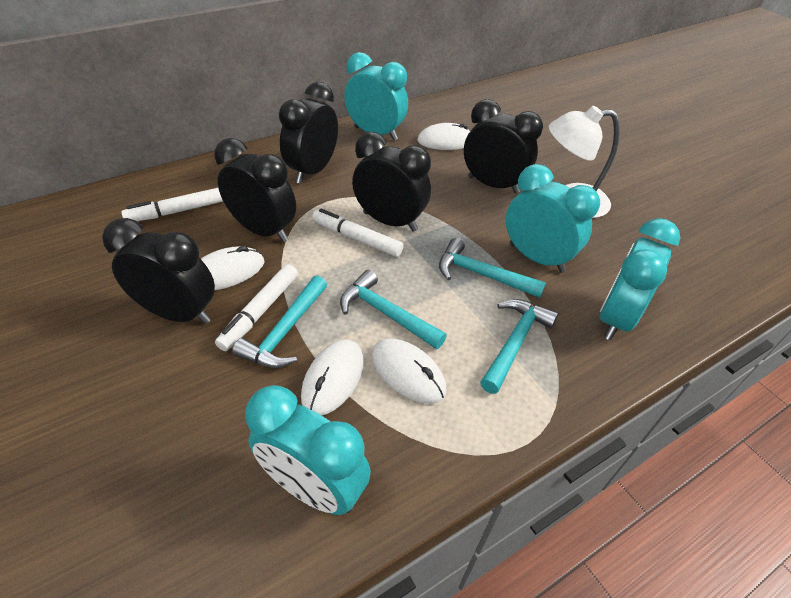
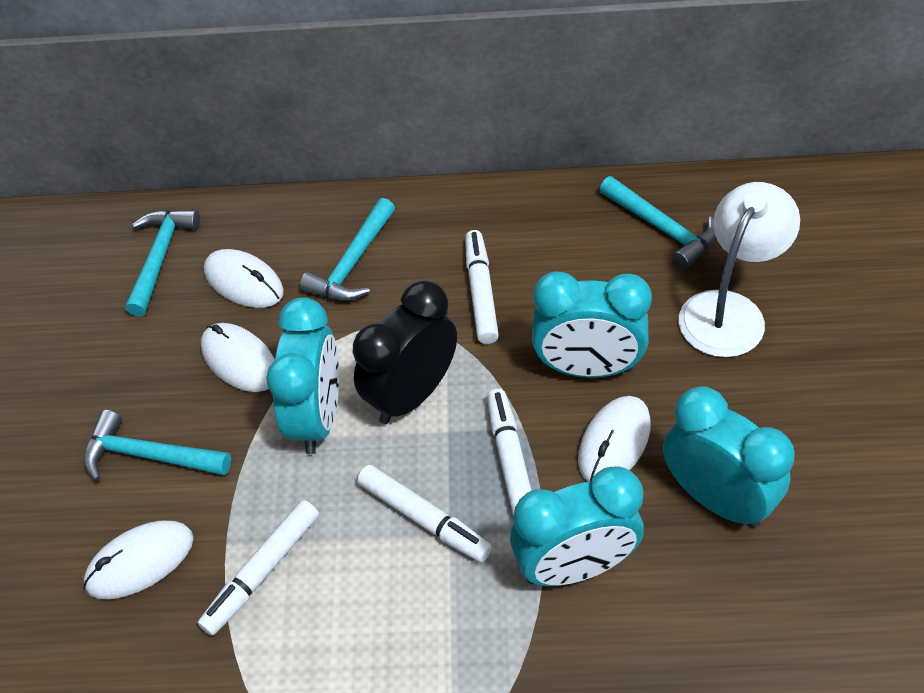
black clock: [102,218,215,324] [215,138,296,242] [279,82,338,184] [352,132,431,232] [464,99,543,194] = 5 -> [353,281,457,424] = 1
white marker: [121,188,223,221] [215,264,298,351] [312,209,404,257] = 3 -> [198,500,319,636] [357,465,492,562] [465,230,499,344] [487,389,532,517] = 4

